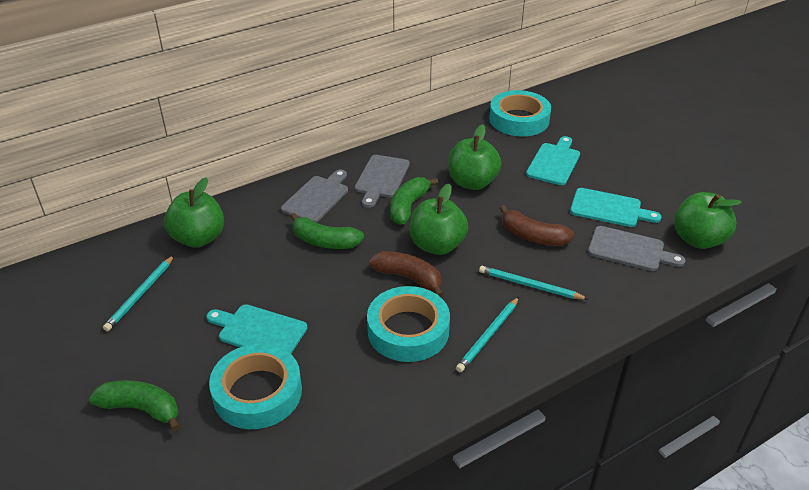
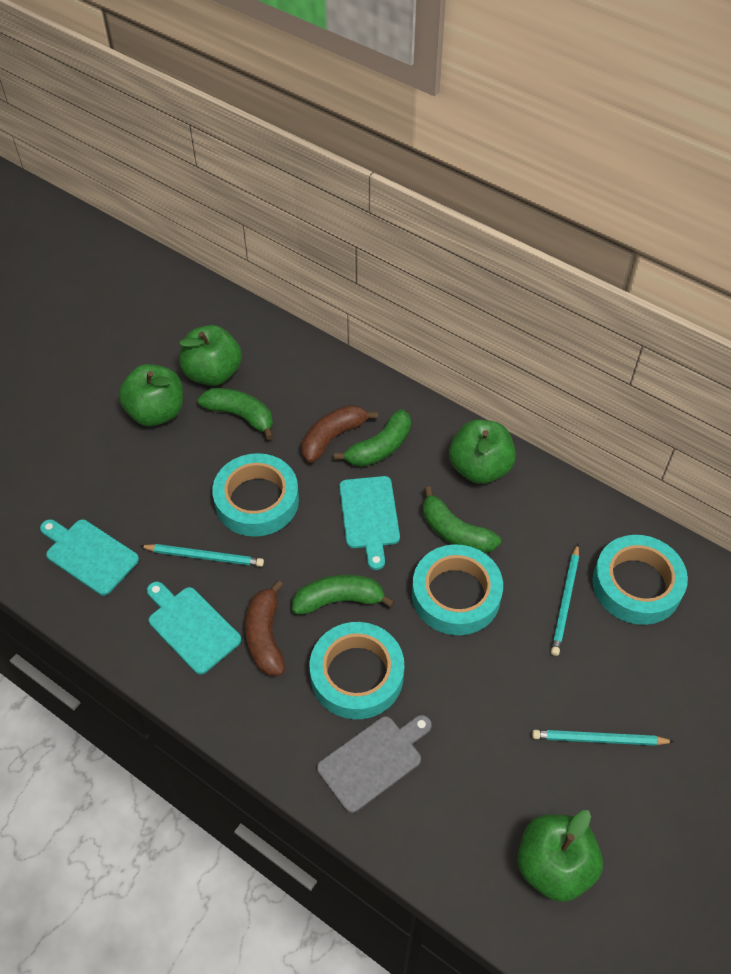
green banana: [89,380,180,431] [290,213,364,249] [390,177,438,225] = 3 -> [198,388,274,440] [292,574,395,615] [334,409,411,467] [423,486,501,553] = 4
grey cutting board: [281,170,348,223] [355,155,410,208] [588,226,686,271] = 3 -> [317,715,432,813] = 1
turquoise tape: [209,344,302,429] [367,286,450,362] [489,90,551,136] = 3 -> [212,453,299,537] [310,622,404,719] [412,544,503,635] [592,535,688,625] = 4

